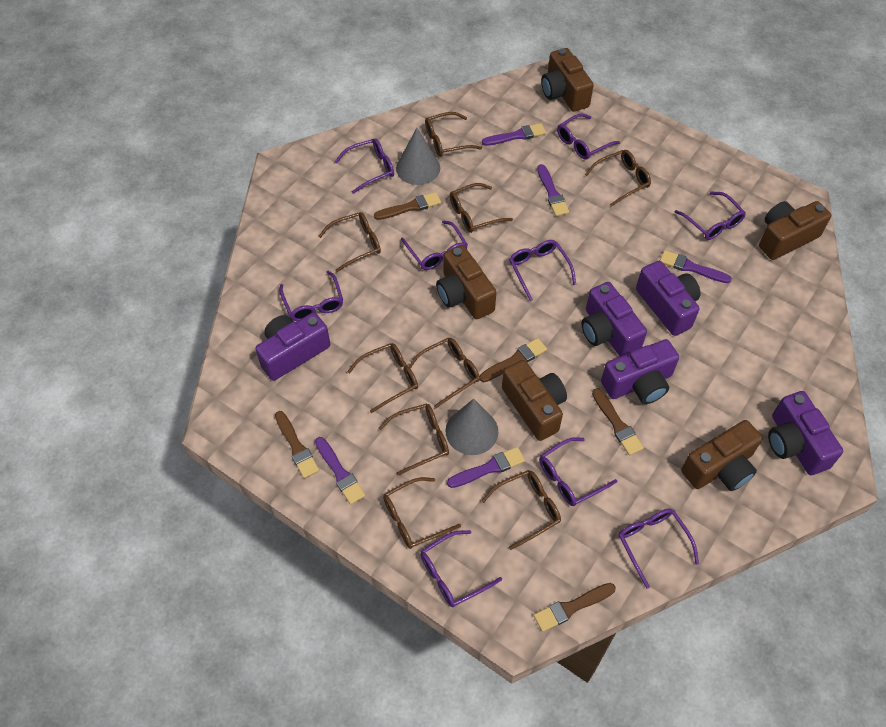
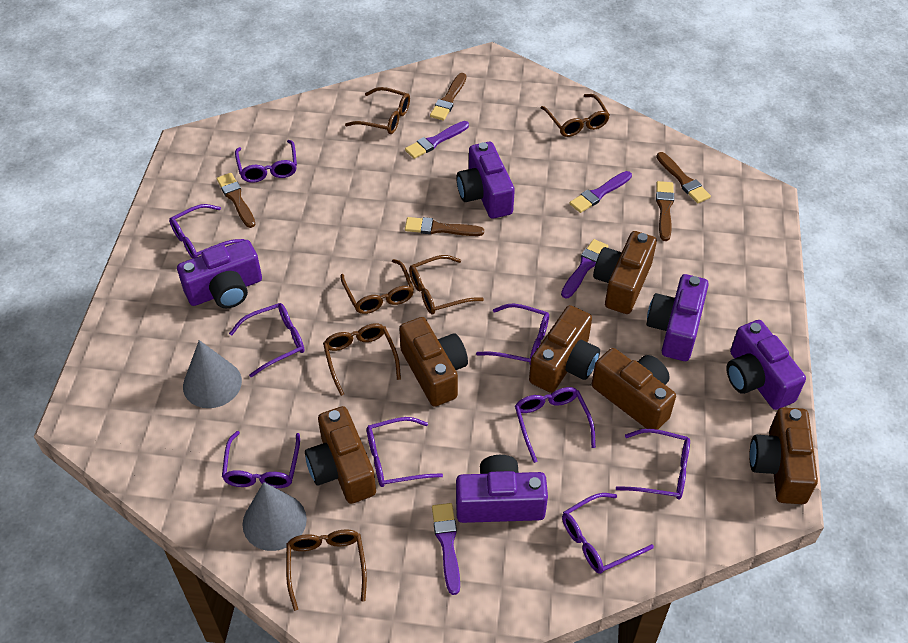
brown camera: [436,245,496,319] [502,360,567,441] [541,48,594,112] [681,420,763,491] [759,201,831,260] = 5 -> [305,406,376,504] [399,317,468,407] [529,305,600,393] [592,348,676,430] [593,231,657,314] [750,407,818,504] = 6
brown glasses: [318,212,381,272] [347,343,418,413] [378,403,449,475] [383,477,461,549] [409,338,480,408] [425,112,482,156] [450,183,513,233] [481,470,561,550] [585,150,651,206] = 9 -> [286,529,367,611] [323,323,401,396] [341,259,414,314] [345,87,410,134] [409,255,484,314] [541,94,610,137] = 6
purple brush: [315,437,366,505] [447,447,525,488] [482,123,546,146] [537,164,569,216] [660,250,732,283] = 5 -> [405,121,469,159] [432,503,460,595] [561,239,608,299] [569,171,632,213] = 4

